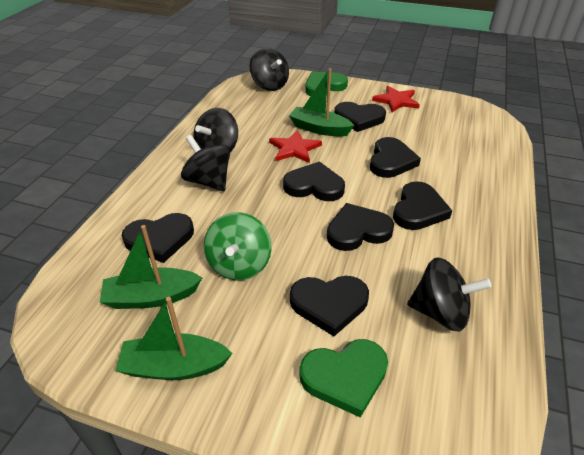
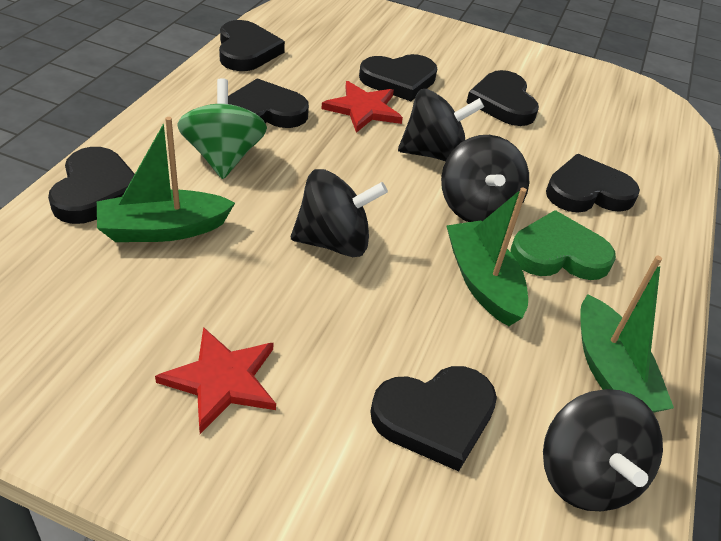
green heart: [300,339,388,418] [305,72,348,96] = 2 -> [510,210,616,280] = 1

